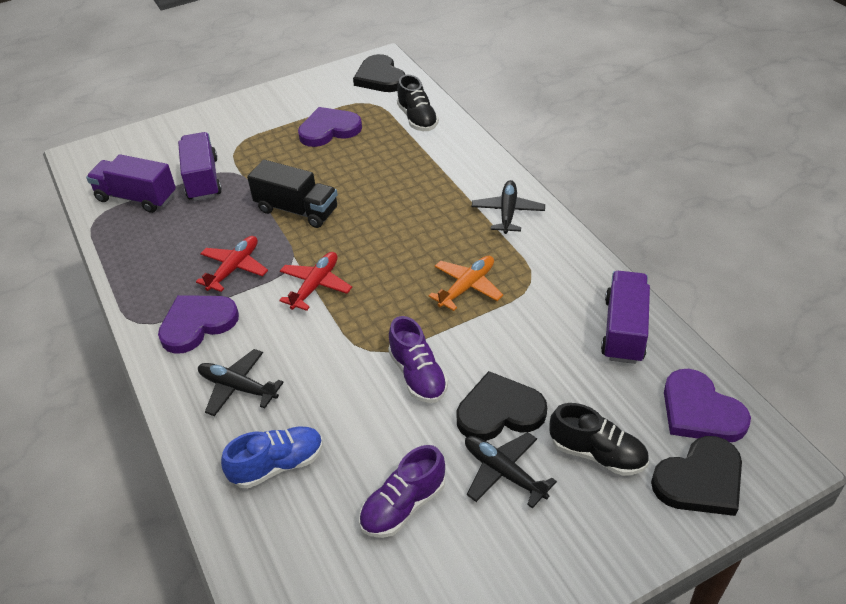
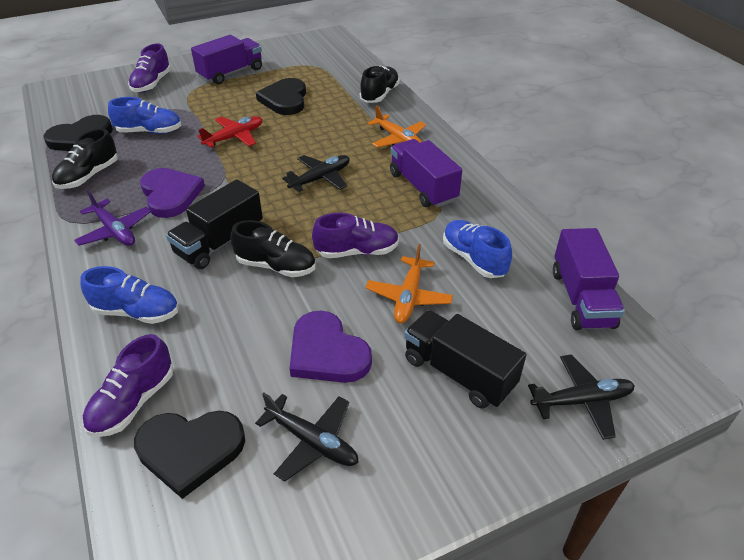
black shoe: [397,74,439,131] [549,403,649,476] = 2 -> [52,128,118,189] [230,220,316,277] [360,66,400,103] = 3
black truck: [247,160,338,228] = 1 -> [166,179,263,269] [404,310,526,409] = 2
blue shoe: [221,426,323,489] = 1 -> [80,266,179,324] [108,97,182,134] [443,220,512,278] = 3
orange plane: [429,256,503,311] = 1 -> [366,244,453,323] [368,105,426,148] = 2
purple heart: [158,295,239,354] [298,107,362,147] [664,369,751,442] = 3 -> [140,168,205,218] [290,311,372,383] = 2
purple plane: none = 0 -> [74,190,151,246] = 1
purple shoe: [359,445,445,538] [388,316,448,403] = 2 -> [82,334,173,437] [128,43,171,92] [312,213,399,258] = 3
red plane: [196,236,268,292] [279,252,352,311] = 2 -> [197,116,263,148] = 1

